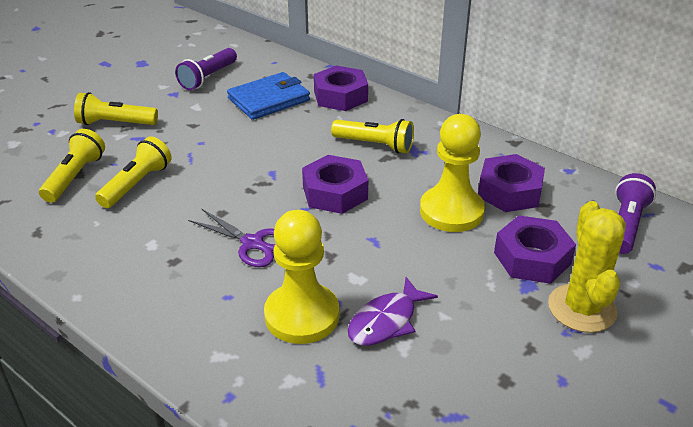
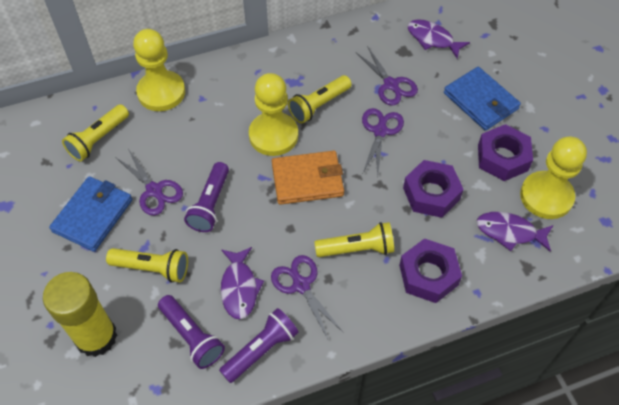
blue wallet: [227,72,310,120] = 1 -> [49,176,132,252] [444,67,521,131] = 2
orange wallet: none = 0 -> [272,151,344,205] = 1
purple fish: [348,277,438,346] = 1 -> [221,247,264,319] [407,20,470,59] [477,212,554,252] = 3
purple flashlight: [175,48,237,90] [615,173,656,254] = 2 -> [158,295,225,369] [184,162,229,232] [219,308,299,383] = 3
purple nut: [302,155,368,214] [314,66,368,111] [478,154,545,212] [494,215,576,284] = 4 -> [399,238,462,303] [403,160,464,218] [478,124,533,181] = 3
purple scissors: [188,209,275,267] = 1 -> [115,149,183,216] [271,255,344,341] [356,46,418,106] [362,108,404,177] = 4
yellow cactus: [548,201,626,333] = 1 -> none = 0
yellow glue stick: none = 0 -> [43,272,117,357] = 1
yellow pawn: [264,210,339,344] [420,114,485,232] = 2 -> [133,29,185,111] [249,73,298,156] [520,137,587,219] = 3

